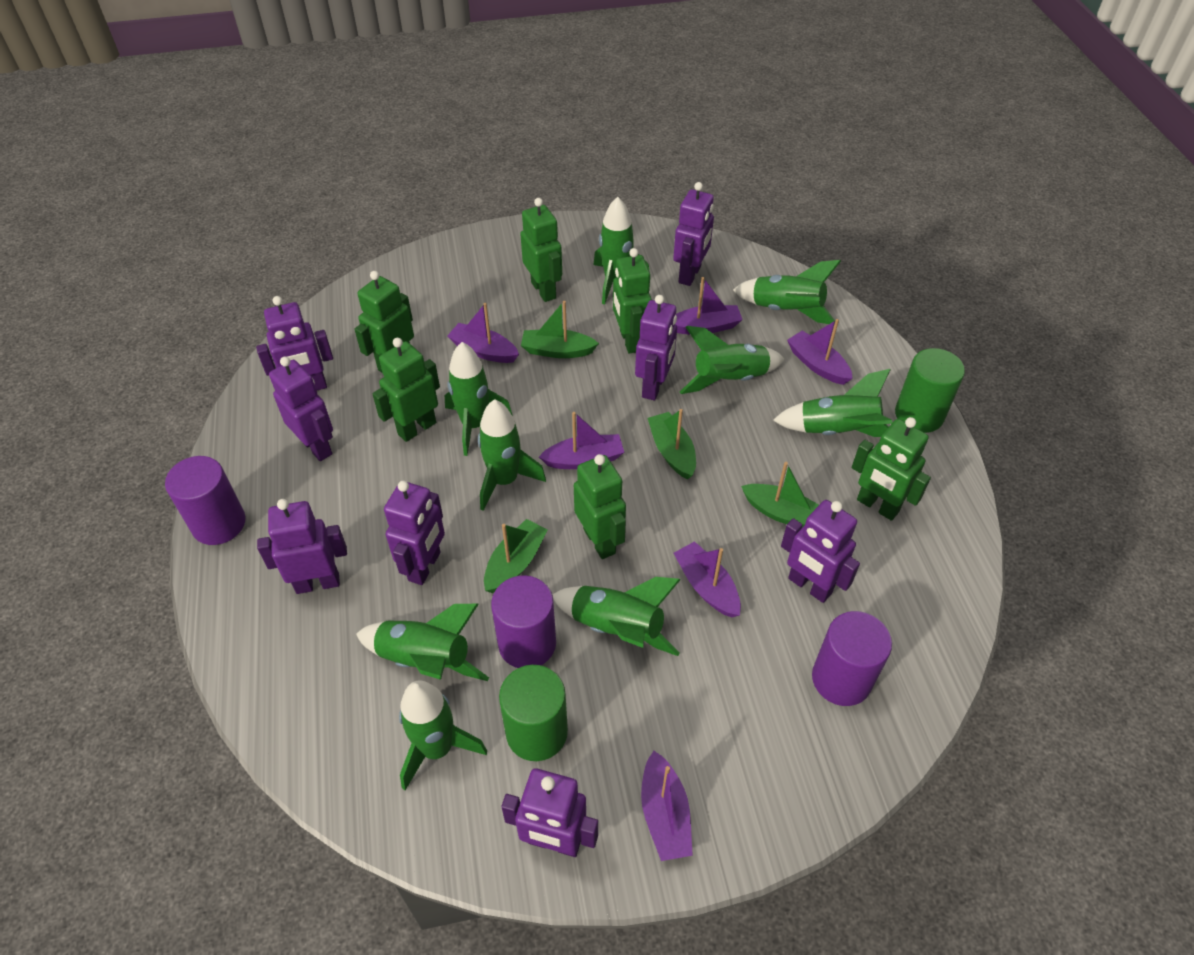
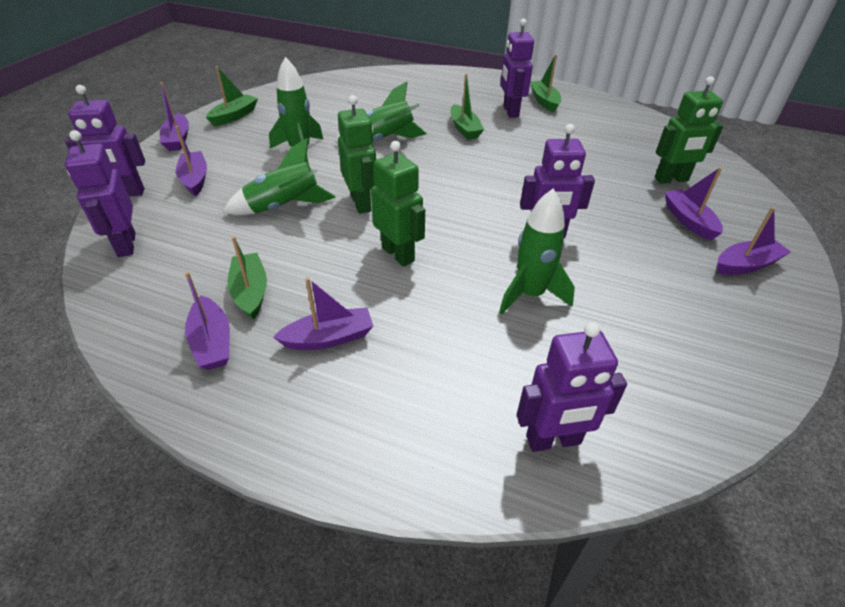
green cylinder: [499,665,568,761] [895,348,965,433] = 2 -> none = 0
green robot: [354,271,414,372] [372,338,440,442] [520,198,562,302] [574,454,626,559] [613,248,652,353] [852,417,931,521] = 6 -> [338,95,376,214] [371,141,425,267] [655,76,723,184] = 3
green rocket: [356,604,489,681] [399,680,487,790] [445,342,513,456] [478,399,546,511] [552,577,681,656] [593,197,649,304] [680,326,785,394] [733,260,841,324] [773,369,892,437] = 9 -> [223,138,336,215] [269,57,323,164] [335,81,427,143] [499,188,575,315] = 4
purple cylinder: [165,456,245,545] [491,575,556,668] [812,611,892,706] = 3 -> none = 0
purple robot: [256,296,333,390] [257,499,347,594] [269,357,333,461] [384,481,445,585] [501,768,598,857] [635,295,677,401] [673,182,714,286] [781,500,860,603] = 8 -> [65,85,145,196] [65,130,136,257] [500,19,534,118] [517,322,627,452] [520,124,595,238] = 5

